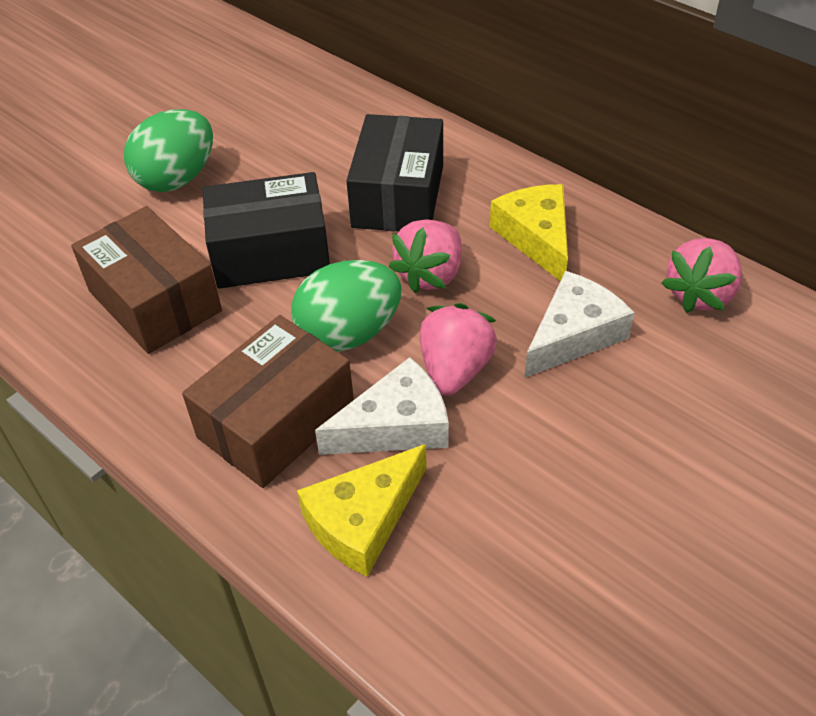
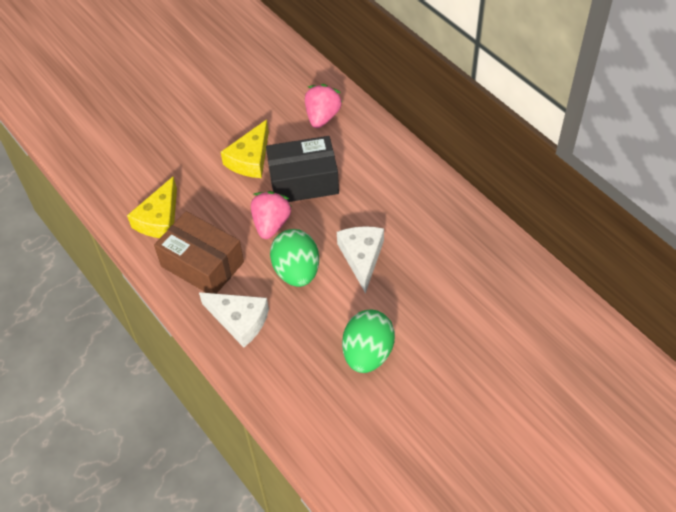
black box: [203,172,330,289] [346,114,443,232] = 2 -> [266,136,339,202] = 1
brown box: [71,206,222,354] [182,315,354,488] = 2 -> [154,211,244,294] = 1
pink strawberry: [389,220,462,293] [420,303,497,396] [661,238,742,313] = 3 -> [251,191,292,239] [305,84,342,128] = 2

